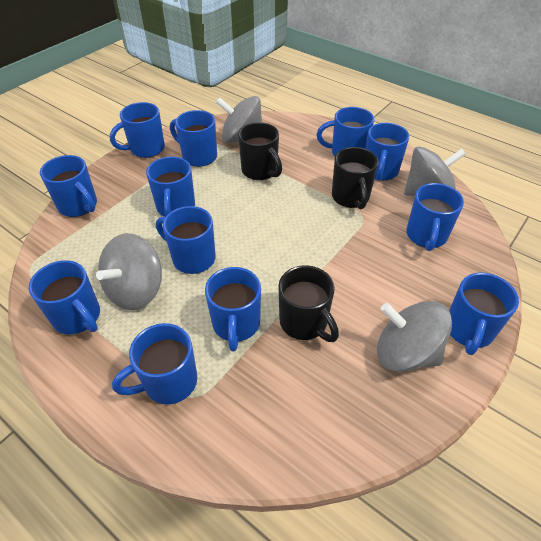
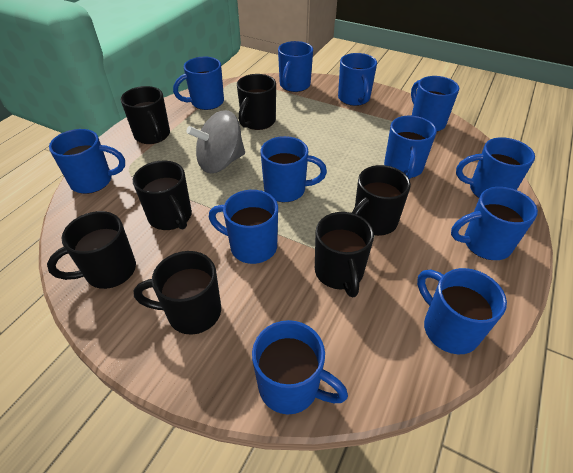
black mug: [238,122,282,180] [278,265,339,342] [332,147,378,209] = 3 -> [47,211,136,289] [121,86,170,144] [133,161,192,230] [134,251,221,335] [237,74,276,130] [315,212,374,297] [352,165,411,236] = 7
grey spinning top: [96,233,162,310] [216,96,262,143] [377,301,452,372] [404,147,466,196] = 4 -> [186,110,245,173] = 1

